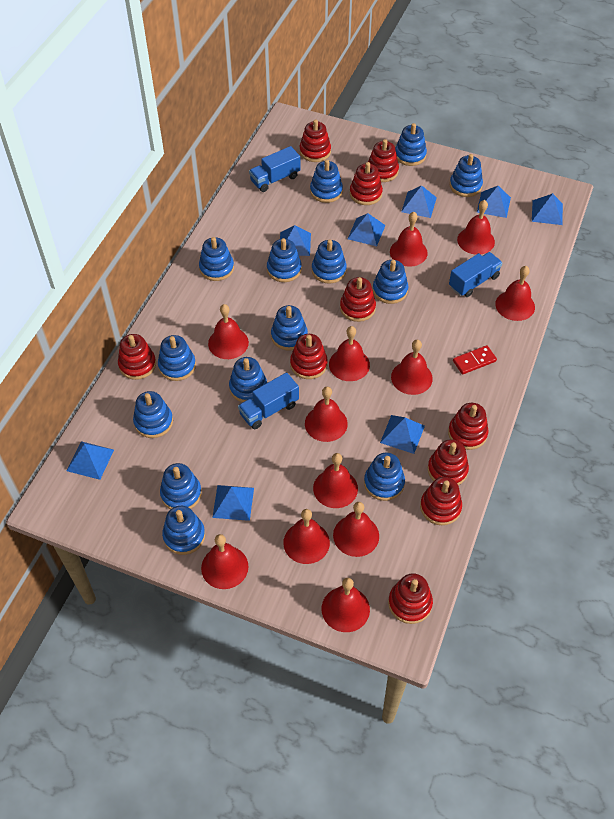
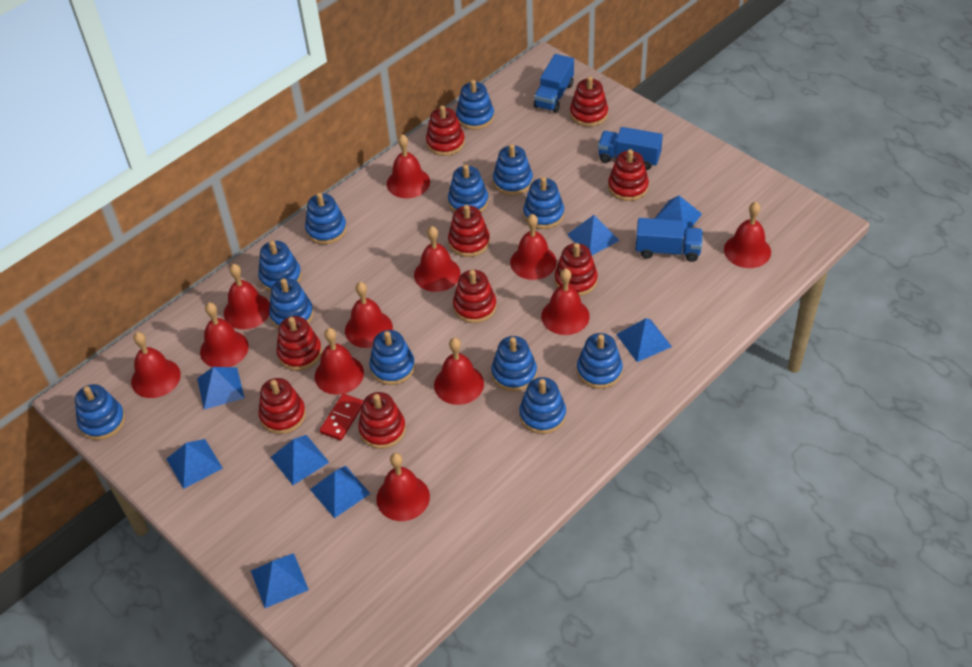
blue stacking toy: [133,391,173,438] [158,335,196,381] [160,463,202,509] [162,506,205,555] [199,237,234,281] [229,357,267,402] [267,238,302,282] [271,305,308,350] [310,160,343,203] [312,239,347,284] [364,452,405,501] [373,260,408,304] [395,123,427,166] [450,154,483,197] = 14 -> [75,384,125,440] [258,240,302,292] [269,278,314,329] [305,193,347,244] [369,330,415,385] [448,165,489,212] [456,80,494,130] [491,336,537,392] [493,144,533,195] [519,377,566,434] [523,177,564,229] [577,333,623,389] = 12
red stacking toy: [118,334,156,380] [290,334,328,379] [300,119,331,162] [340,277,376,322] [350,162,383,205] [368,139,399,182] [388,574,433,624] [420,477,462,525] [428,439,469,485] [448,403,489,450] = 10 -> [258,378,306,434] [276,316,322,370] [358,392,406,449] [426,105,465,156] [448,205,490,257] [453,270,497,323] [555,243,598,296] [570,76,608,127] [608,149,649,201] = 9

